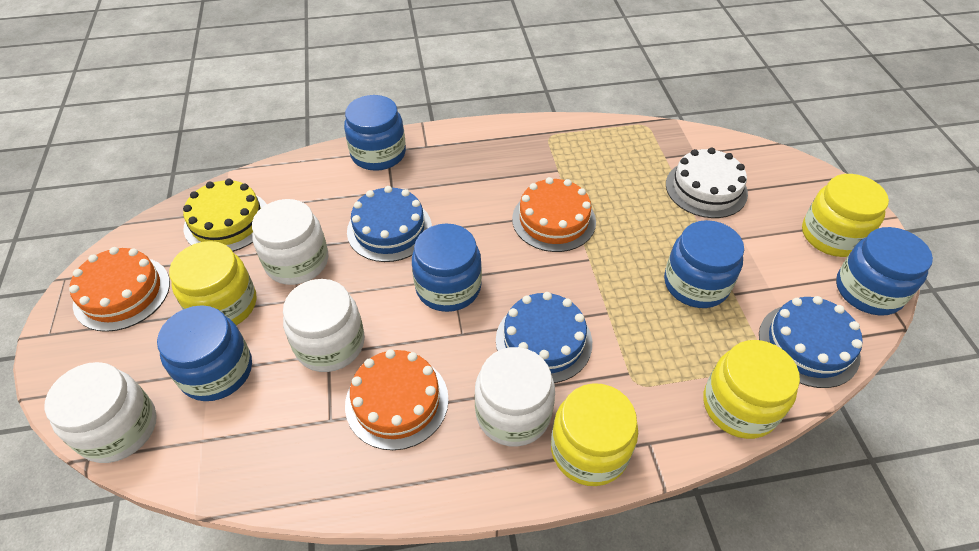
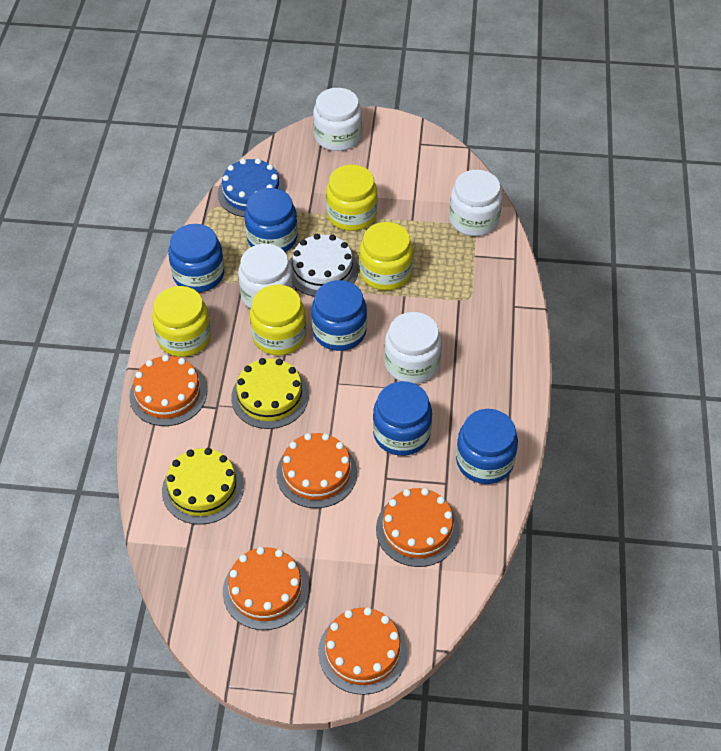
blue cake: [347,186,432,262] [496,292,592,383] [759,296,863,388] = 3 -> [218,158,286,217] = 1
orange cake: [69,247,170,332] [345,349,449,450] [512,177,596,252] = 3 -> [129,355,207,426] [223,547,309,630] [276,433,357,508] [318,607,407,695] [376,488,459,567] = 5
yellow cake: [183,179,267,252] = 1 -> [162,448,244,525] [231,358,309,429] = 2

